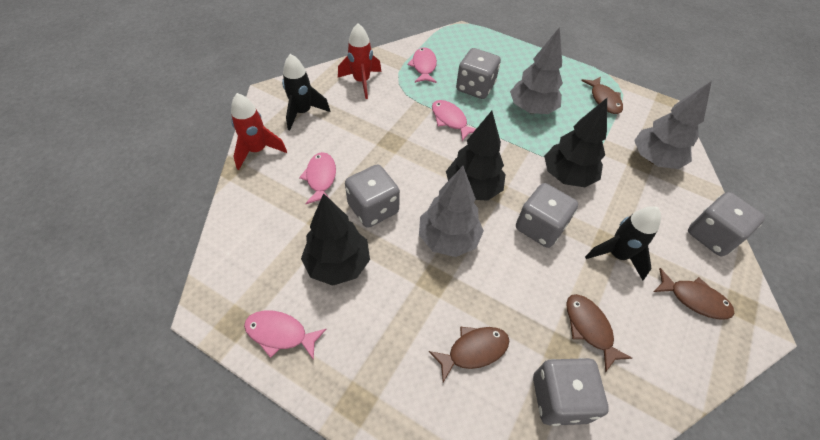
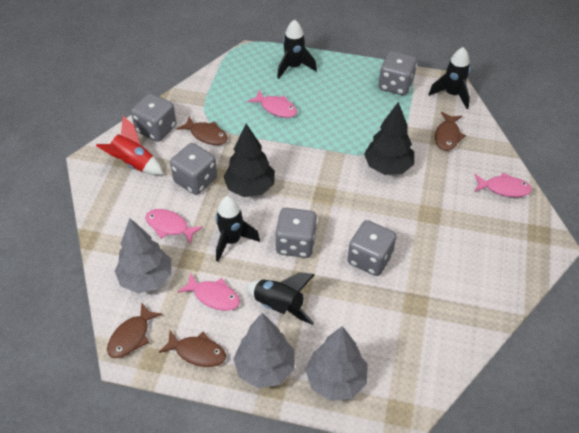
black rocket: [282,54,330,131] [585,206,661,280] = 2 -> [216,196,260,262] [246,272,315,325] [277,19,317,79] [428,47,470,109] = 4
black tree: [301,193,370,286] [446,111,506,201] [544,98,607,187] = 3 -> [223,124,275,197] [364,102,414,175] = 2
red rocket: [231,93,287,170] [338,23,382,99] = 2 -> [96,116,164,175] = 1

